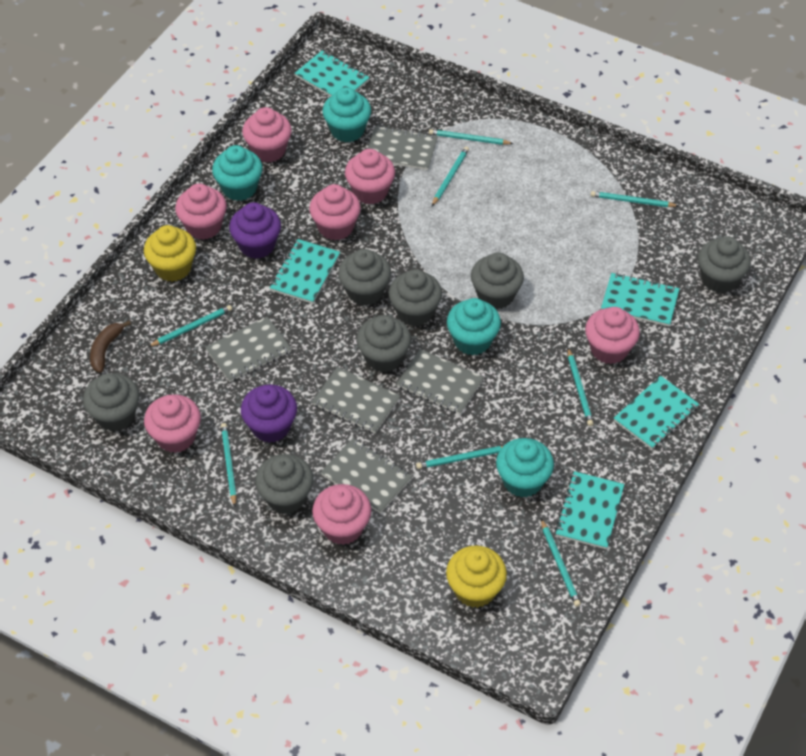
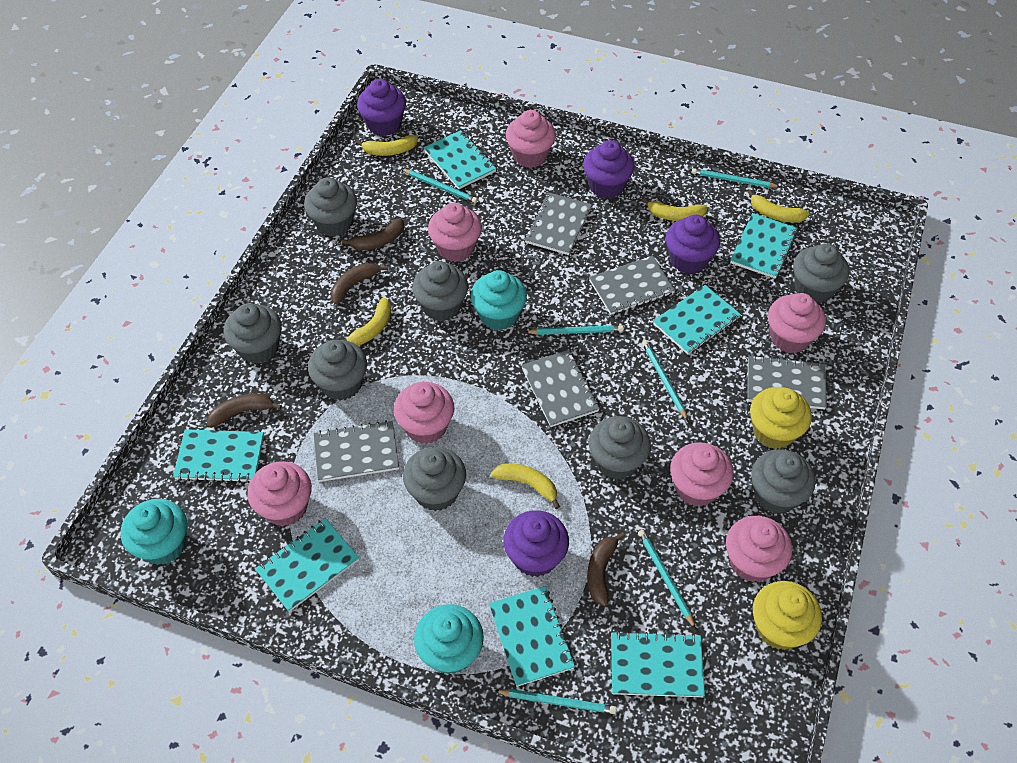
brown banana: [90,321,131,373] = 1 -> [207,394,282,428] [331,263,388,304] [342,218,404,250] [587,532,625,606] = 4
grey cupcake: [83,373,140,431] [255,454,314,514] [338,249,391,306] [357,315,411,372] [389,269,442,326] [471,252,524,309] [698,236,751,293] = 7 -> [223,303,282,364] [304,178,357,236] [308,340,367,401] [403,447,466,511] [412,261,468,321] [589,416,651,480] [751,449,815,514] [793,244,849,303] = 8
purple cupcake: [229,202,281,259] [241,385,297,443] = 2 -> [357,79,406,136] [503,510,569,577] [583,140,635,199] [666,215,720,274] = 4
turquoise cupcake: [212,145,263,201] [322,87,371,142] [447,298,501,356] [496,438,554,498] = 4 -> [121,499,187,565] [414,604,484,674] [470,270,527,330] = 3
turquoise notebook: [270,239,340,304] [295,50,370,96] [555,471,624,549] [601,273,680,326] [614,376,699,449] = 5 -> [173,429,264,483] [255,518,359,612] [423,130,497,189] [489,586,575,687] [611,631,705,697] [653,285,741,354] [730,213,798,279] = 7
turquoise pencil: [148,305,232,347] [221,423,237,507] [416,446,503,469] [429,129,514,145] [432,147,469,206] [541,519,581,607] [568,348,594,426] [591,191,678,207] = 8 -> [402,169,478,203] [494,689,617,714] [526,325,623,335] [638,530,696,629] [642,341,688,421] [692,168,780,188] = 6
yellow banana: none = 0 -> [342,298,391,345] [356,135,418,156] [491,463,560,509] [642,198,707,221] [748,190,810,223] = 5

